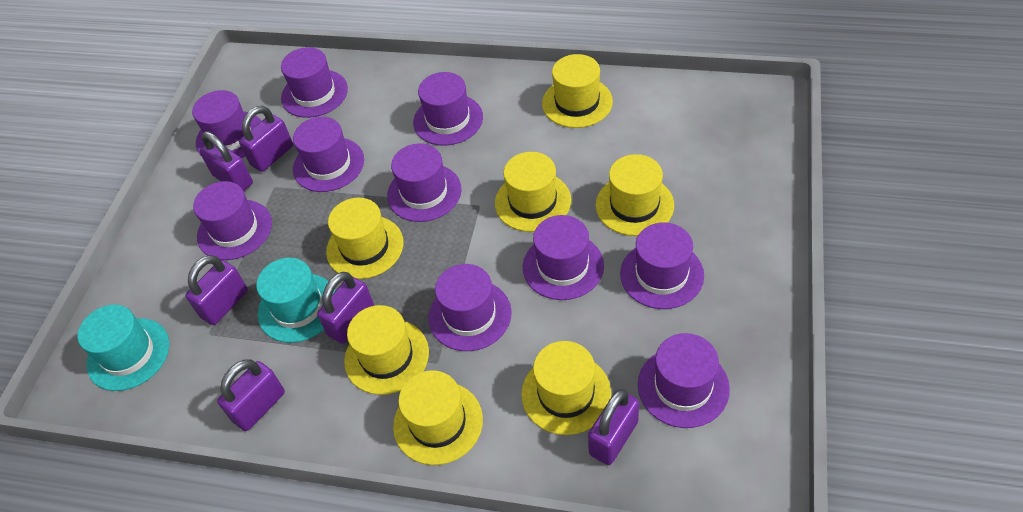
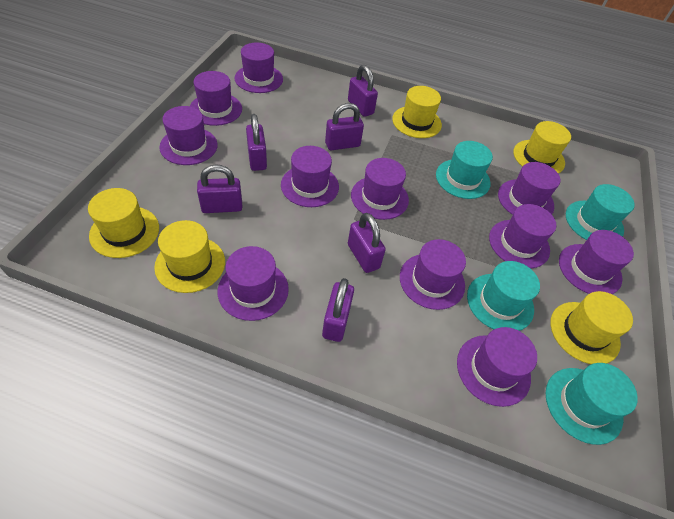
purple hat: [192,90,261,158] [193,181,272,260] [281,47,348,118] [293,117,364,192] [387,143,462,222] [413,72,483,146] [428,264,512,351] [523,215,604,300] [620,222,704,309] [638,333,730,428] = 10 -> [159,106,218,165] [190,71,242,126] [218,246,289,321] [235,43,283,93] [281,146,339,207] [351,158,409,220] [400,239,466,310] [457,327,537,407] [489,204,556,269] [498,162,560,215] [559,230,634,294] = 11
turquoise hat: [77,304,169,391] [256,258,336,343] = 2 -> [436,141,493,199] [467,261,540,331] [546,363,638,445] [566,184,635,240] = 4
yellow hat: [326,198,403,279] [344,305,429,395] [393,370,483,465] [495,152,571,232] [521,341,611,435] [542,54,613,128] [596,154,674,236] = 7 -> [88,188,159,258] [154,220,225,293] [392,86,442,138] [513,121,571,173] [550,291,633,364] = 5

